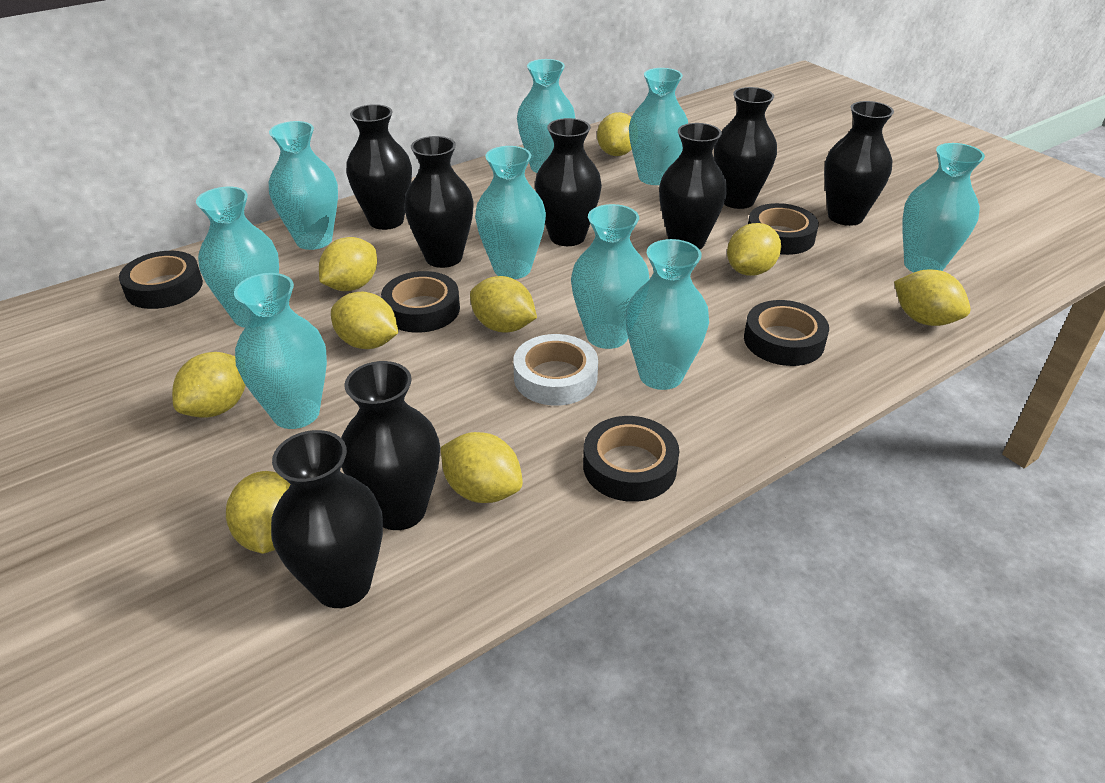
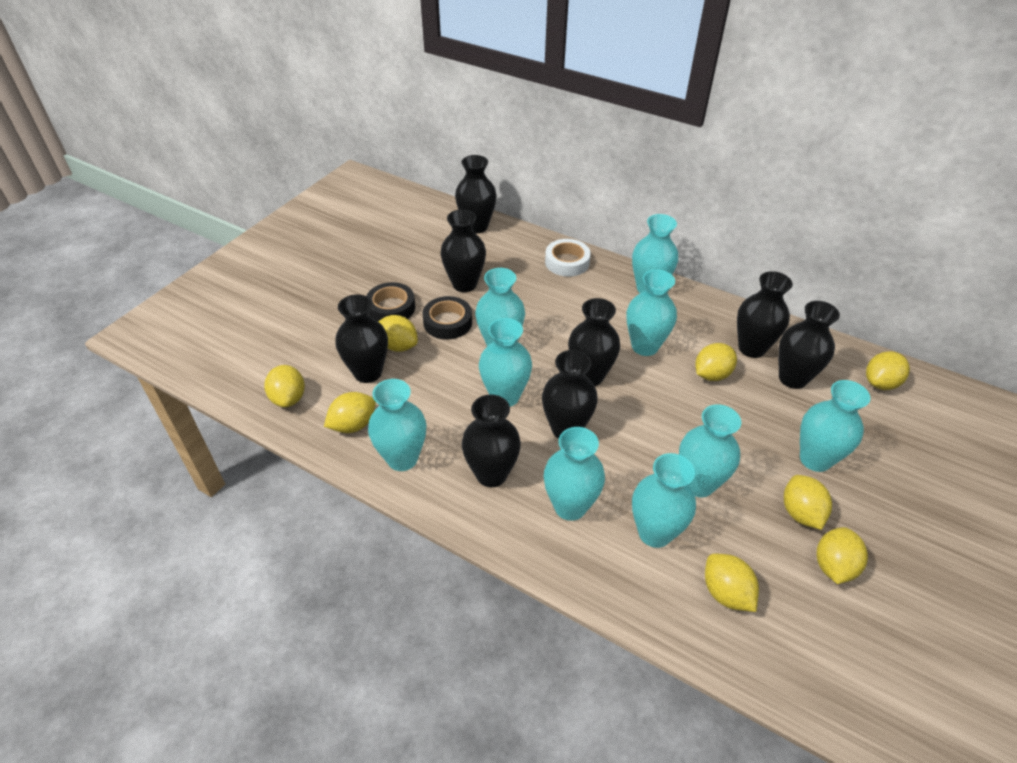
black tape: [119,251,203,309] [381,271,460,333] [583,416,679,502] [744,300,829,366] [748,203,819,255] = 5 -> [366,282,415,321] [422,296,472,340] = 2
yellow lemon: [172,352,245,417] [226,471,290,554] [319,237,377,291] [331,292,398,349] [441,432,523,503] [470,276,537,333] [597,112,632,156] [727,223,781,276] [894,270,971,326] = 9 -> [264,365,305,407] [324,392,376,433] [378,315,418,352] [695,343,737,381] [705,554,759,612] [784,475,832,530] [817,527,868,584] [866,351,910,390] = 8

